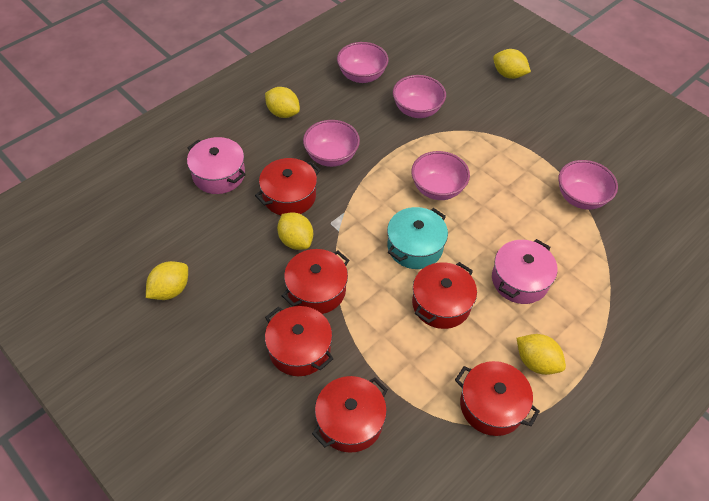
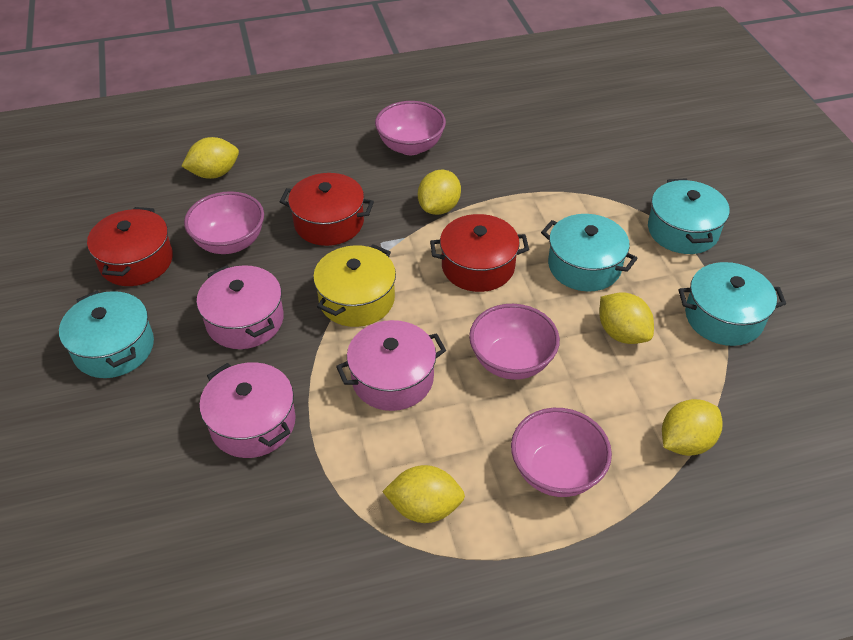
pink bowl: [303,120,360,167] [337,42,388,83] [393,75,446,118] [411,151,470,200] [559,160,618,210] = 5 -> [184,191,264,254] [375,101,446,155] [469,304,560,380] [511,408,612,497] = 4
pink pot: [187,137,246,194] [492,239,557,304] = 2 -> [197,265,284,349] [199,362,296,458] [336,320,446,411] = 3
red pot: [255,158,321,215] [265,306,333,376] [282,249,349,314] [312,376,388,453] [412,262,477,329] [455,361,540,436] = 6 -> [87,207,173,286] [280,173,374,246] [430,214,529,292] = 3
turquoise pot: [387,207,448,269] = 1 -> [59,290,154,378] [541,214,638,292] [648,178,730,254] [678,262,786,346] = 4
yellow pot: none = 0 -> [313,244,396,327] = 1

